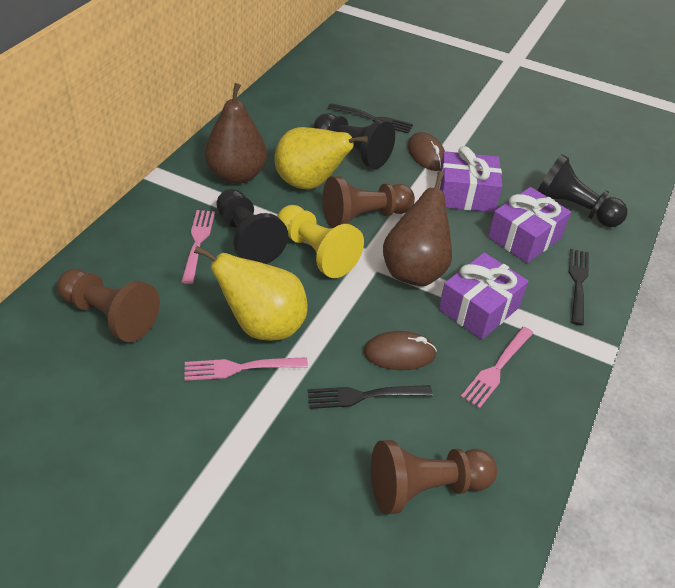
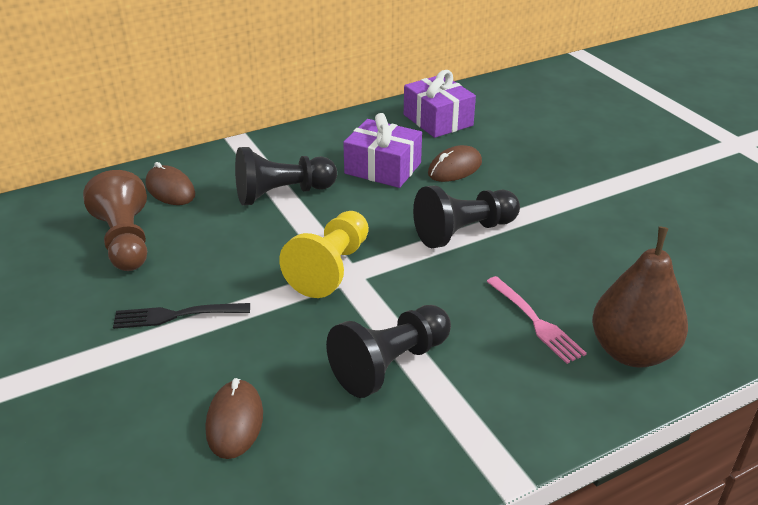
black fork: [308,385,433,409] [328,103,413,133] [569,249,589,326] = 3 -> [113,303,250,329] = 1
brown mouse: [363,331,437,370] [408,132,445,171] = 2 -> [145,162,195,205] [206,378,263,459] [428,145,482,182] = 3
brown pawn: [57,269,160,342] [322,176,415,228] [371,440,497,515] = 3 -> [83,170,147,271] = 1
brown pear: [205,83,267,184] [383,171,452,286] = 2 -> [592,227,688,368] = 1
pink fork: [181,210,215,284] [185,357,308,381] [461,327,533,408] = 3 -> [486,276,587,364] = 1
purple gift: [439,146,502,212] [439,252,529,340] [488,187,571,263] = 3 -> [343,113,422,188] [404,70,476,138] = 2
yellow pear: [194,246,308,341] [274,127,368,189] = 2 -> none = 0

